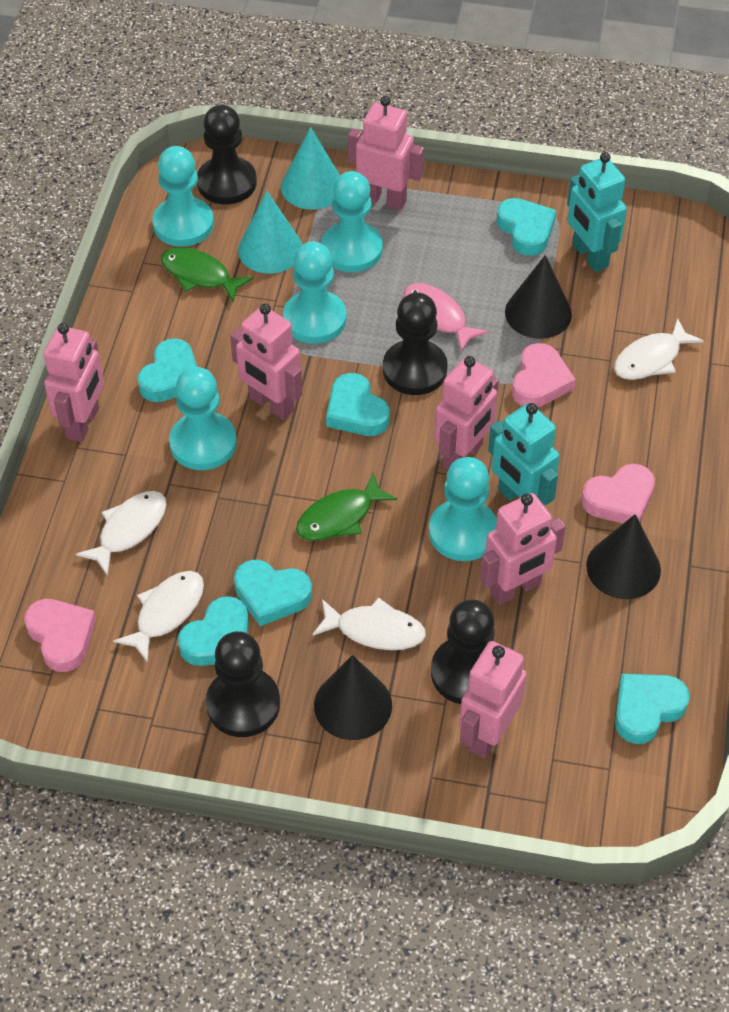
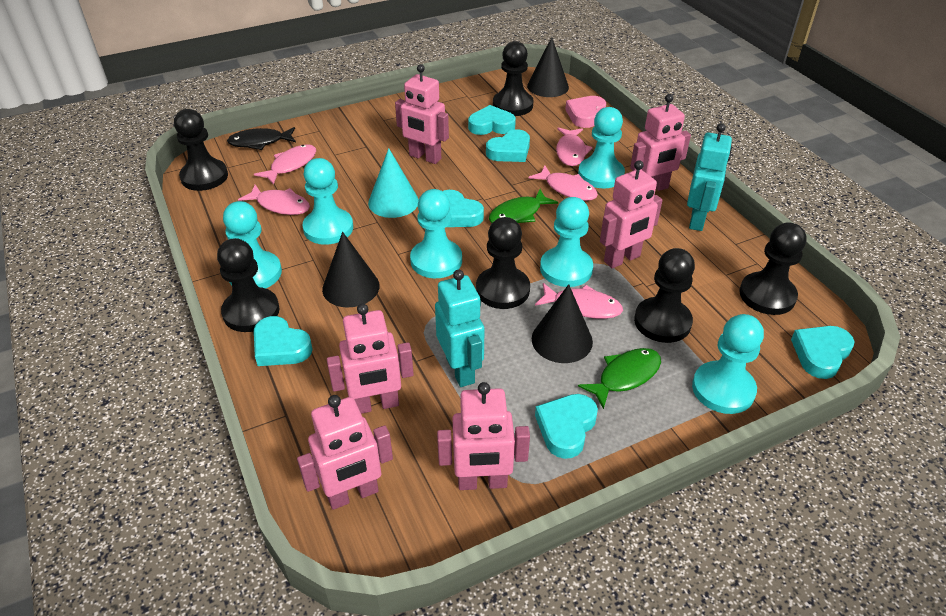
black fish: none = 0 -> [227,127,296,150] = 1
black pawn: [197,105,257,204] [206,631,280,737] [383,292,448,395] [431,599,495,704] = 4 -> [174,109,228,191] [217,238,280,332] [476,217,530,309] [493,41,533,116] [634,248,695,343] [739,222,807,315] = 6
pink fish: [404,283,489,352] = 1 -> [238,185,310,215] [254,144,316,185] [528,165,598,201] [535,283,623,319] [556,127,593,166] = 5
pink heart: [24,599,96,672] [512,343,576,407] [581,464,655,523] = 3 -> [565,96,606,128] = 1
turquoise cone: [238,191,302,274] [281,127,340,210] = 2 -> [368,148,419,218] = 1
turquoise pawn: [153,146,214,247] [169,367,237,470] [283,242,347,344] [321,171,383,272] [429,457,497,561] = 5 -> [223,201,282,288] [302,158,353,245] [410,189,462,278] [540,197,593,287] [578,107,625,188] [692,314,764,414] = 6
white fish: [76,491,167,576] [113,571,204,663] [312,598,426,650] [614,318,704,380] = 4 -> none = 0

